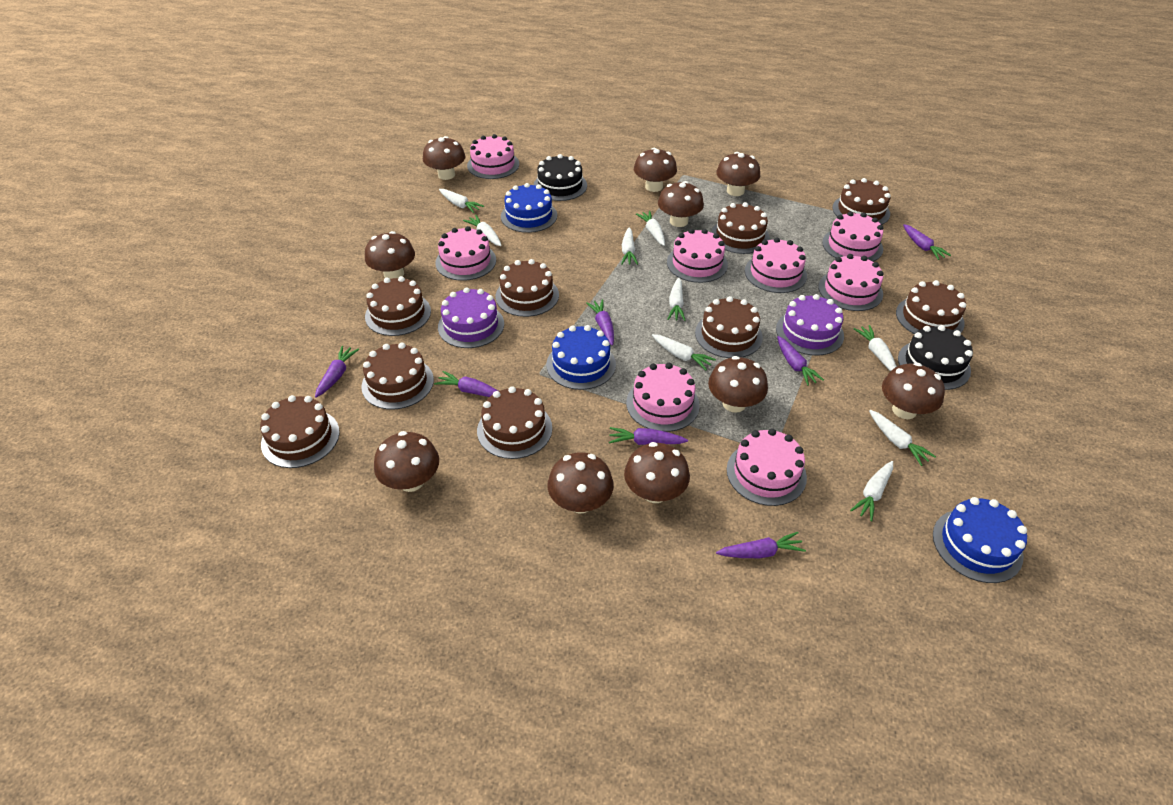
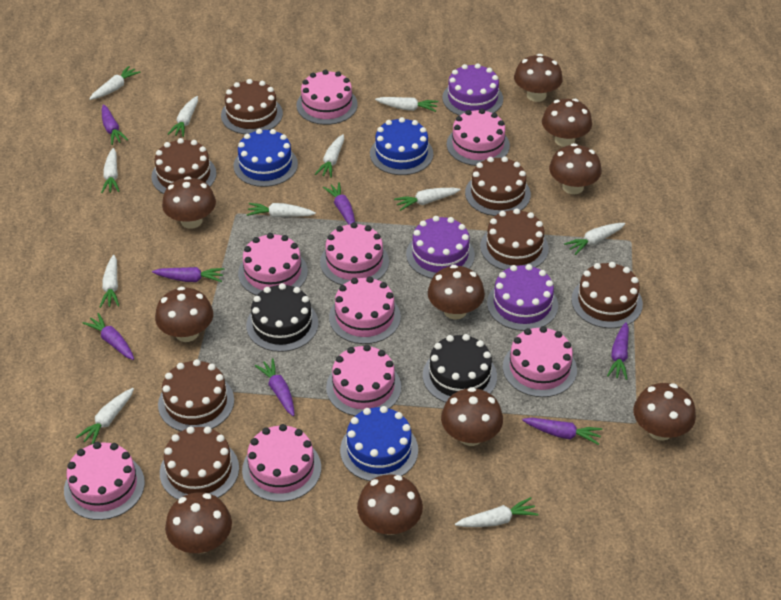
brown cake: [260,395,340,468] [362,343,434,410] [365,276,431,336] [477,386,552,459] [495,259,559,317] [695,296,763,358] [711,202,770,254] [832,178,890,225] [896,280,966,334] = 9 -> [151,138,217,194] [158,359,234,431] [160,426,239,500] [221,79,283,134] [465,156,531,216] [480,208,549,270] [571,262,643,328] = 7
pink cake: [435,226,496,281] [467,134,519,179] [626,363,700,432] [667,229,728,283] [727,428,807,506] [745,238,807,293] [818,254,884,311] [822,211,883,262] = 8 -> [64,442,145,520] [238,233,308,296] [242,424,321,502] [296,70,358,125] [320,222,389,285] [326,345,401,416] [329,277,401,344] [447,109,510,166] [503,326,577,397] = 9
purple cake: [438,287,504,348] [776,294,844,356] = 2 -> [406,216,475,279] [442,63,503,116] [487,264,558,331] = 3
white carrot: [439,189,484,213] [463,215,502,246] [621,227,638,265] [636,211,665,246] [652,334,716,370] [667,278,686,321] [850,461,893,521] [854,325,897,371] [869,410,936,466] = 9 -> [76,388,134,445] [89,66,141,100] [100,255,119,308] [101,148,119,193] [168,96,198,137] [247,203,316,217] [315,134,344,178] [375,97,438,112] [394,188,461,211] [455,497,539,527] [564,223,625,255] = 11

